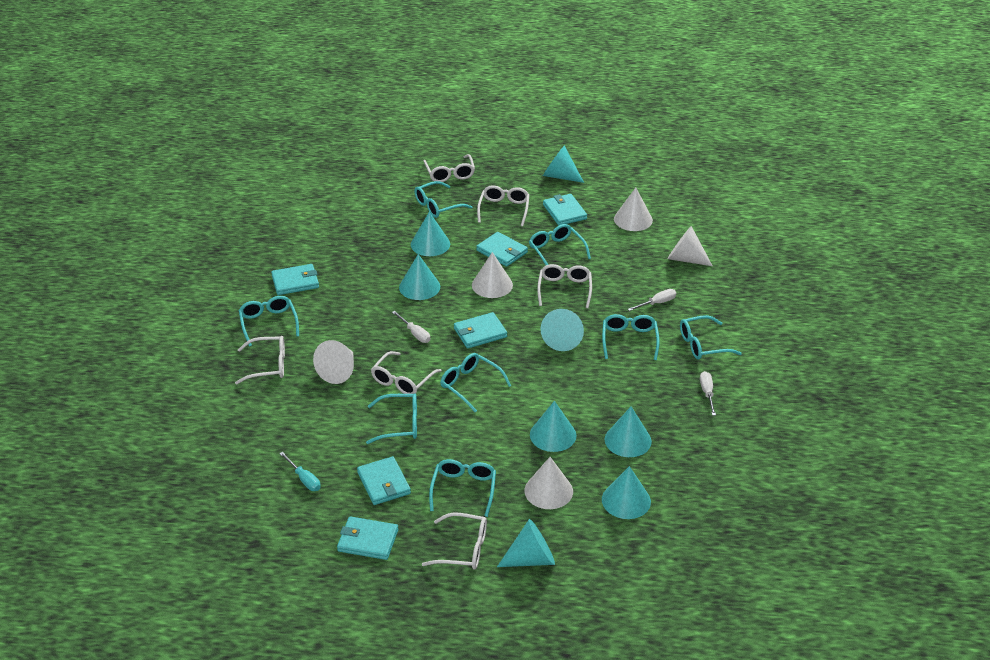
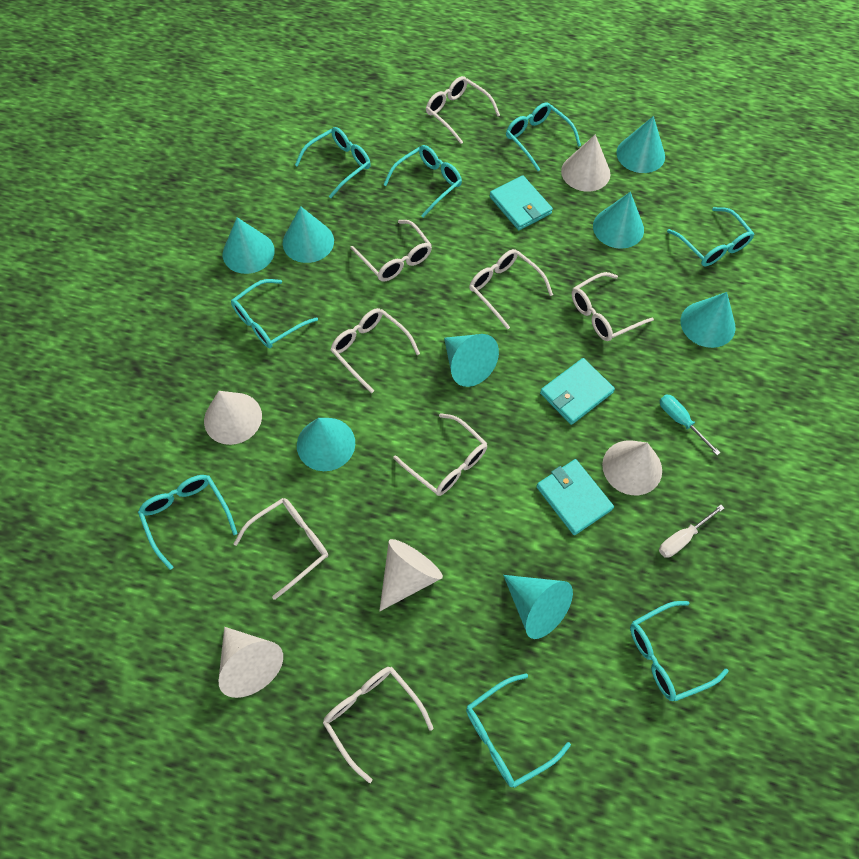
turquoise wallet: [271,264,319,295] [337,516,399,560] [357,456,411,505] [454,312,507,349] [476,232,528,267] [543,194,587,226] = 6 -> [490,175,553,230] [536,459,614,535] [540,358,615,425] = 3
white glasses: [235,336,285,384] [371,351,441,394] [422,512,487,570] [423,154,475,182] [477,185,530,226] [537,264,592,308] = 6 -> [234,498,328,600] [323,667,433,783] [331,308,420,393] [350,220,432,281] [393,413,487,496] [426,76,500,144] [469,249,553,329] [572,272,654,341] = 8
white screwdriver: [392,311,430,343] [628,289,676,311] [700,371,716,416] = 3 -> [659,505,724,558] = 1

